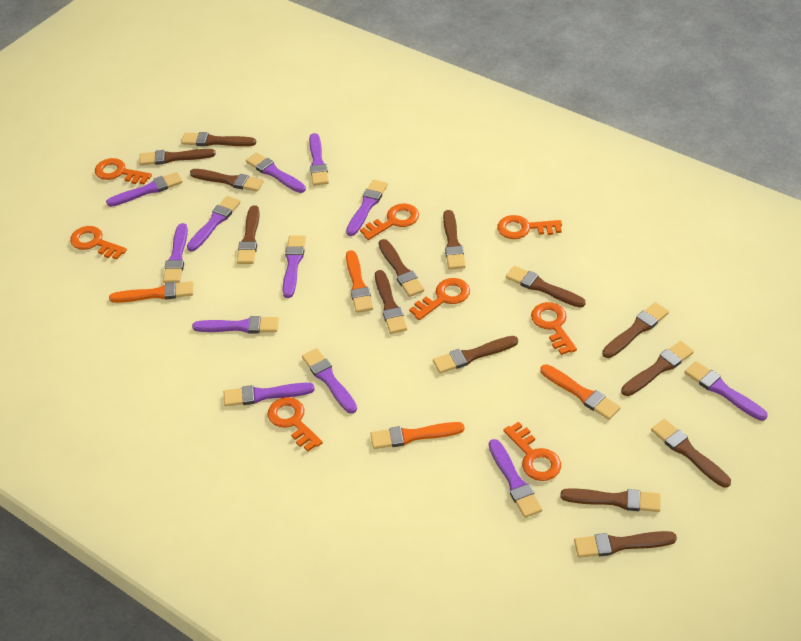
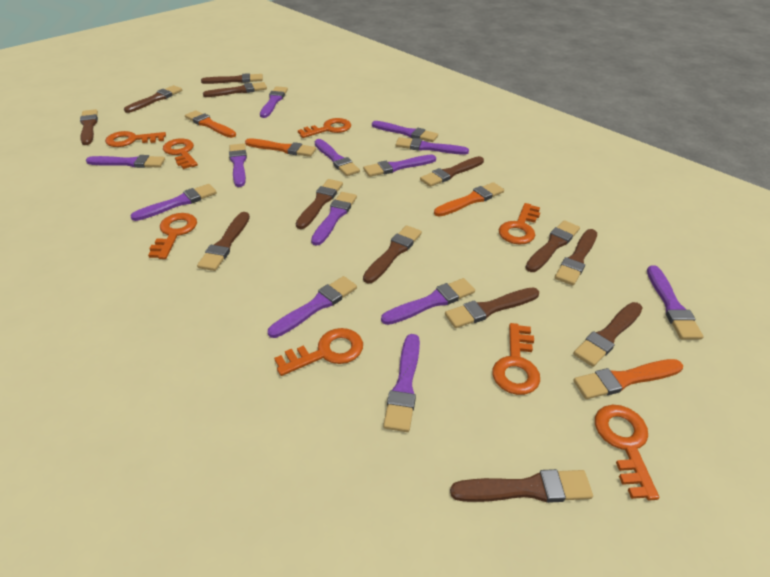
brown brush: [139,149,216,165] [181,132,256,146] [190,169,264,192] [237,206,260,264] [375,270,407,334] [378,239,424,297] [433,336,518,374] [443,210,466,270] [506,266,586,308] [560,488,661,512] [574,531,677,558] [602,302,669,358] [621,341,694,396] [651,419,731,488] = 14 -> [80,109,98,145] [124,85,182,113] [197,212,250,271] [201,73,263,84] [203,82,267,97] [296,179,343,229] [363,225,422,283] [420,156,484,187] [445,288,539,328] [450,469,593,503] [525,220,580,272] [555,229,597,286] [573,302,643,367] = 13
purple brush: [106,172,183,207] [163,223,188,283] [187,196,241,252] [192,316,279,333] [224,383,315,406] [246,152,306,193] [282,235,306,298] [302,348,357,414] [309,133,329,186] [346,180,388,236] [489,439,542,518] [684,361,768,421] = 12 -> [86,155,165,168] [130,184,217,221] [229,143,247,187] [260,86,288,118] [268,276,357,338] [311,192,357,246] [315,139,360,176] [363,155,436,177] [372,121,438,142] [381,278,475,325] [383,334,420,432] [395,137,469,155] [647,265,704,340] = 13

